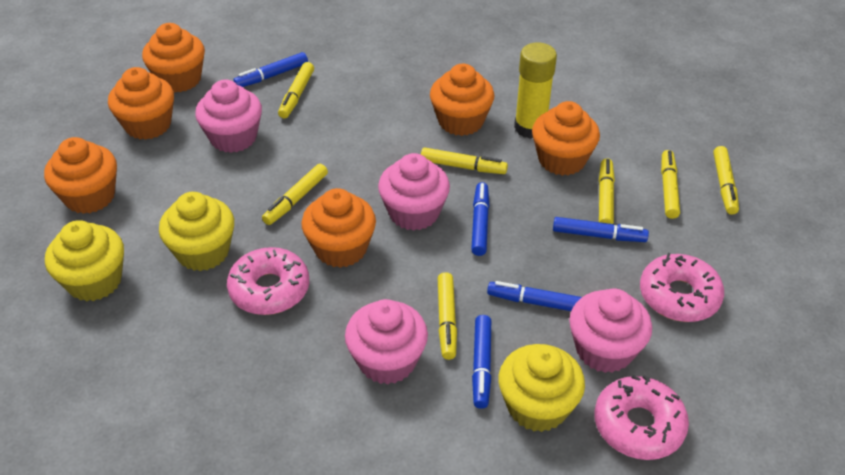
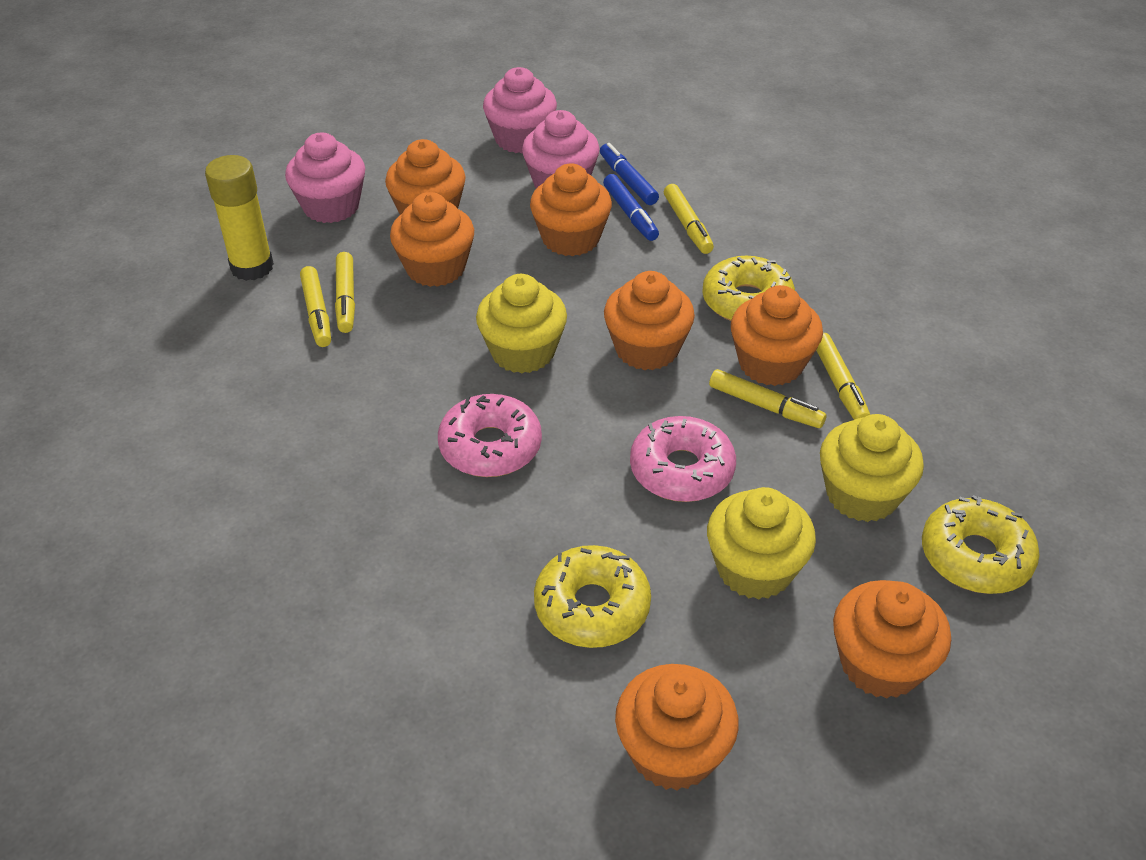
blue marker: [233,52,308,87] [471,182,489,256] [472,315,491,409] [487,281,582,311] [553,217,649,242] = 5 -> [600,143,659,205] [603,174,659,241] = 2
orange cupcake: [44,137,117,214] [108,67,174,140] [142,23,205,93] [301,188,376,268] [430,64,494,136] [532,101,600,176] = 6 -> [385,139,466,215] [390,192,474,287] [530,164,612,256] [604,271,695,370] [615,664,739,791] [731,285,823,386] [833,580,951,699] = 7
pink cupcake: [195,79,262,153] [345,299,428,384] [378,153,450,231] [569,289,652,373] = 4 -> [285,133,365,223] [483,67,557,153] [522,110,600,188] = 3
pink donut: [227,247,309,315] [594,375,689,460] [640,253,724,322] = 3 -> [438,394,542,477] [630,416,736,502] = 2
yellow donut: none = 0 -> [534,545,651,648] [702,256,795,321] [922,495,1040,594] = 3
yellow marker: [262,164,328,225] [278,62,314,118] [421,148,508,174] [438,272,457,360] [599,158,615,224] [661,150,680,219] [713,146,739,215] = 7 -> [300,266,331,347] [335,252,355,333] [664,184,714,254] [709,369,826,428] [816,333,870,420] = 5

